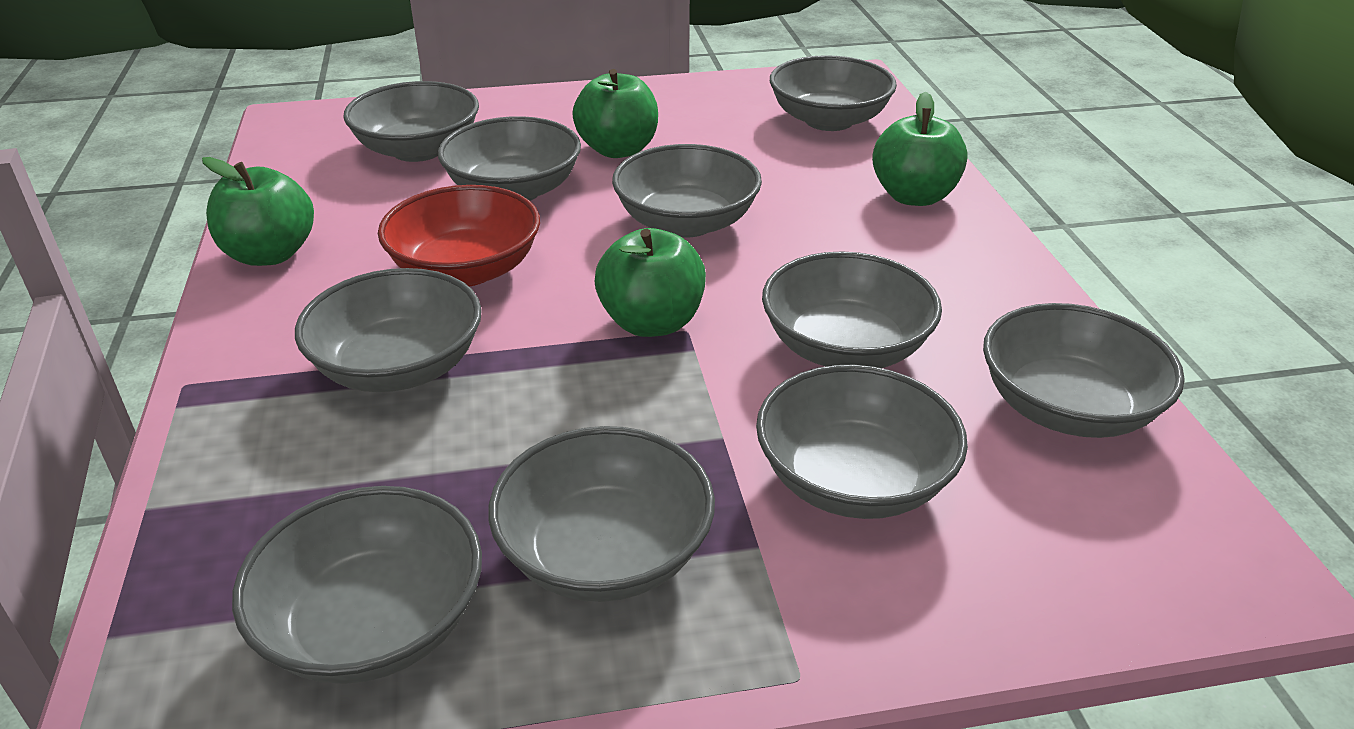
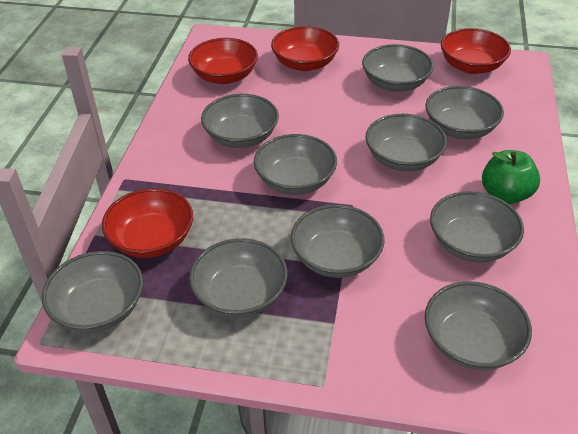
green apple: [202,157,314,266] [572,69,658,158] [595,228,706,337] [872,92,968,206] = 4 -> [482,150,540,204] = 1
red bowl: [378,185,540,286] = 1 -> [102,188,193,258] [188,38,258,84] [271,26,339,71] [441,28,511,74] = 4

